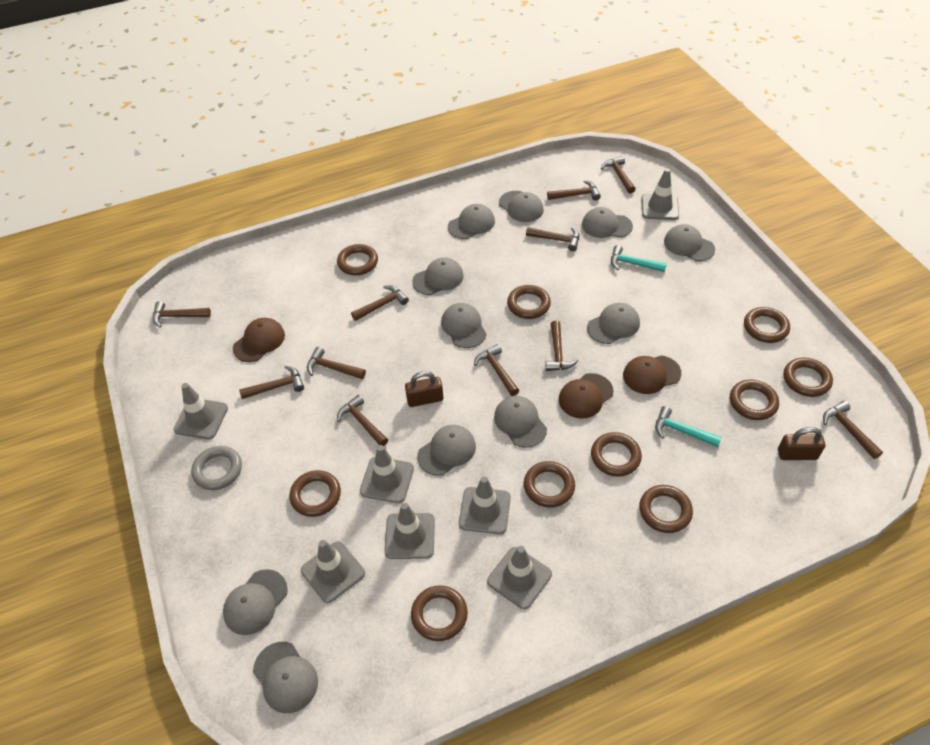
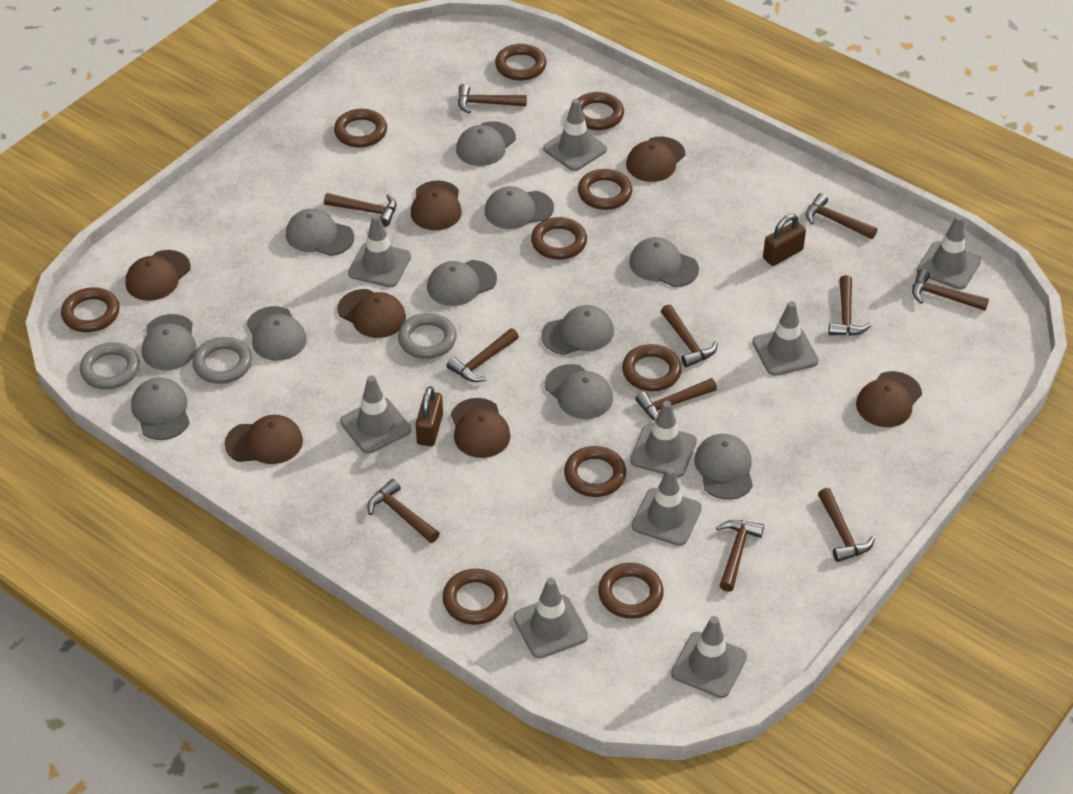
brown cap: [233,318,285,362] [559,373,614,419] [623,355,681,394] = 3 -> [125,250,191,301] [225,415,303,464] [337,289,406,338] [411,180,462,230] [451,398,511,458] [626,136,685,182] [856,371,922,427] = 7
grey ring: [191,446,242,490] = 1 -> [80,342,140,389] [192,337,252,384] [398,313,457,359] = 3
grey traffic cone: [174,383,228,440] [301,540,365,603] [360,445,414,503] [384,503,435,559] [459,476,511,534] [487,546,552,609] [641,169,679,220] = 7 -> [340,375,411,454] [348,214,411,287] [513,578,588,658] [543,99,607,171] [630,401,697,478] [632,467,702,546] [671,616,747,698] [752,301,819,376] [917,215,981,290] = 9
turquoise hammer: [611,245,667,272] [655,406,722,447] = 2 -> none = 0

